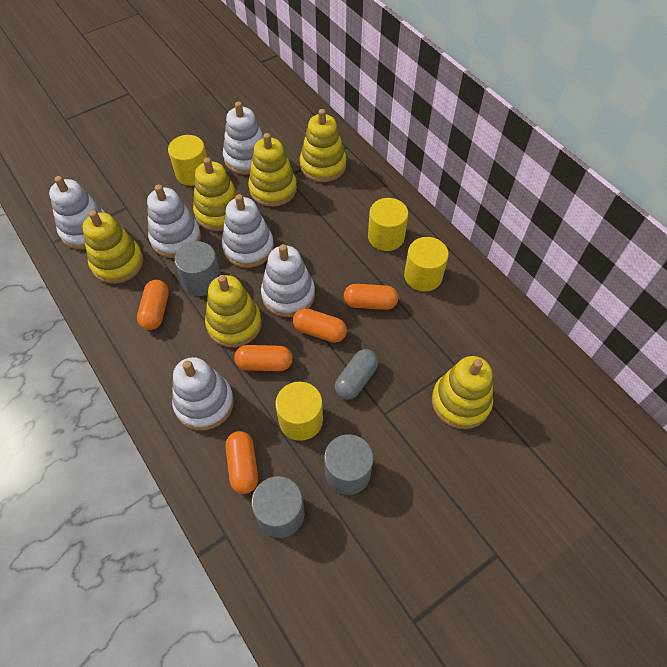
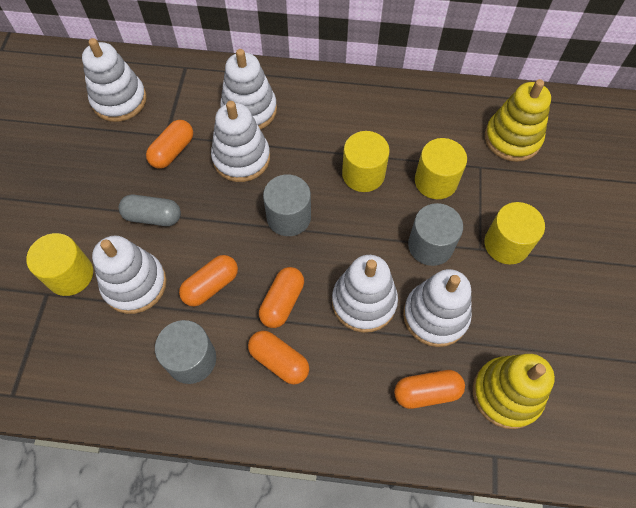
yellow stacking toy: [83,210,143,284] [193,158,238,231] [205,275,262,347] [248,133,297,207] [300,109,346,182] [432,356,493,429] = 6 -> [473,354,555,429] [485,79,551,162] = 2

